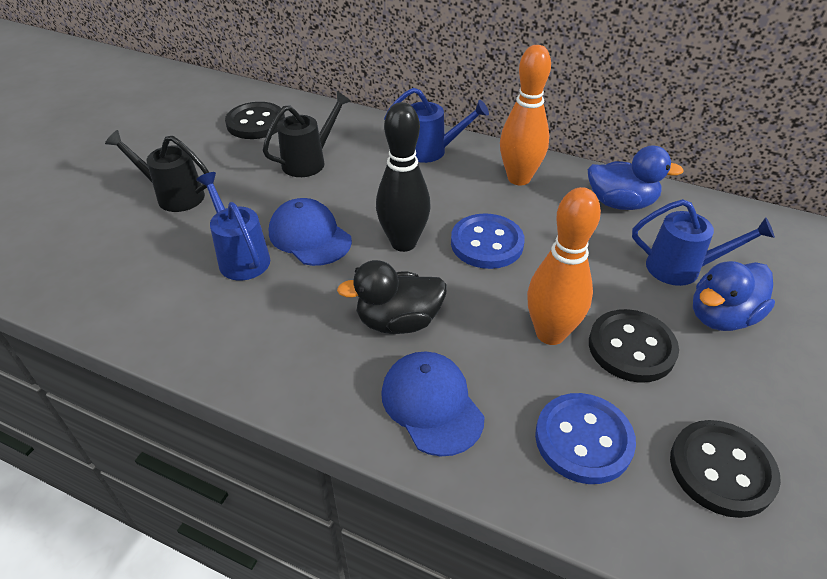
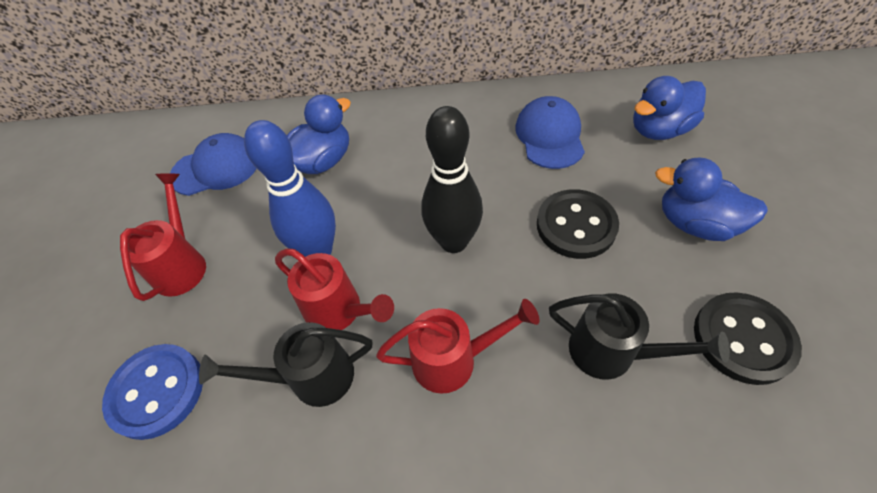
black button: [225,102,285,139] [589,309,679,383] [670,420,781,518] = 3 -> [537,189,619,259] [694,292,802,385] = 2
black duck: [337,260,447,334] = 1 -> none = 0
blue bowling pin: none = 0 -> [244,120,336,257] = 1
blue button: [451,213,525,269] [535,393,636,484] = 2 -> [102,344,203,440] = 1
blue duck: [588,146,684,210] [693,261,775,331] = 2 -> [287,94,351,174] [633,76,706,140] [655,158,768,241] = 3
blue watering can: [196,172,270,280] [384,88,489,163] [632,199,775,286] = 3 -> none = 0
orange bowling pin: [500,45,551,186] [527,187,601,345] = 2 -> none = 0
red watering can: none = 0 -> [120,174,206,301] [275,248,394,330] [376,299,540,394] = 3

